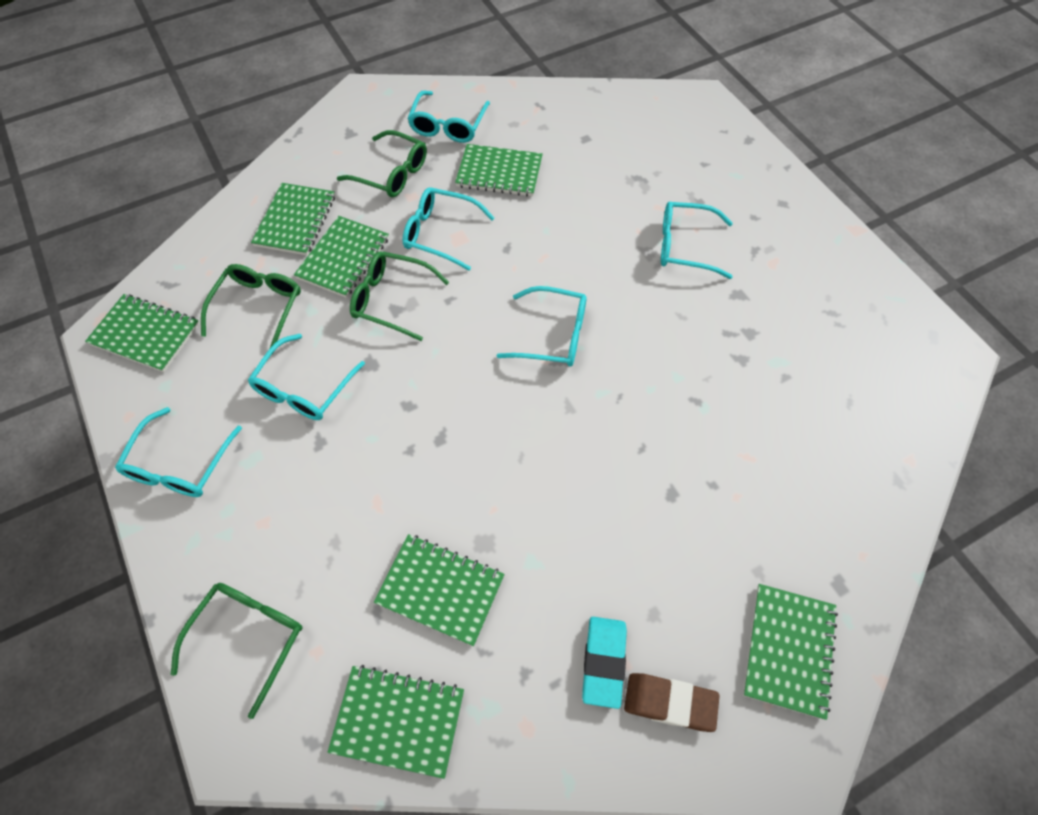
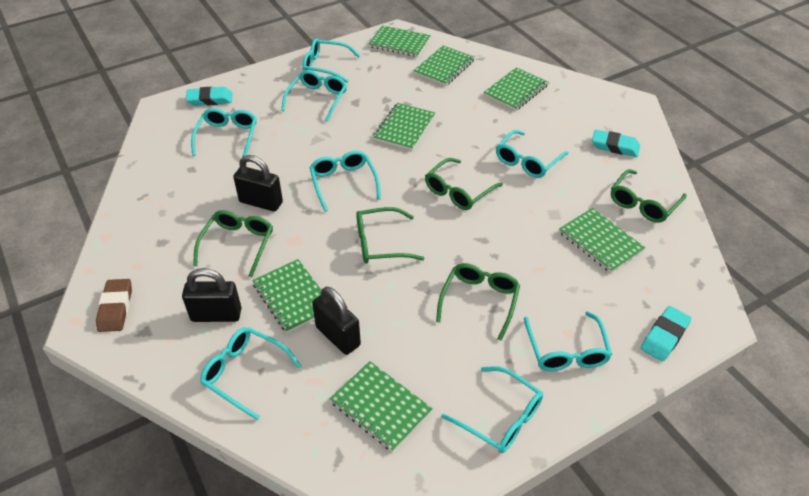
black padlock: none = 0 -> [182,268,241,322] [233,155,283,211] [312,287,361,355] = 3
green glasses: [170,583,303,719] [201,264,301,354] [337,130,427,197] [350,252,449,341] = 4 -> [193,210,273,277] [356,207,424,263] [425,158,503,210] [436,263,520,341] [611,169,687,223] = 5
turquoise eraser: [582,617,627,709] = 1 -> [186,87,232,106] [592,130,640,157] [641,306,691,362] = 3
turquoise glasses: [115,407,242,497] [248,334,365,420] [403,188,495,271] [407,91,490,143] [497,286,587,367] [661,202,733,279] = 6 -> [191,108,257,157] [200,327,302,420] [281,70,347,122] [303,38,361,83] [309,151,381,212] [441,366,543,453] [496,130,569,178] [524,312,612,371] = 8

